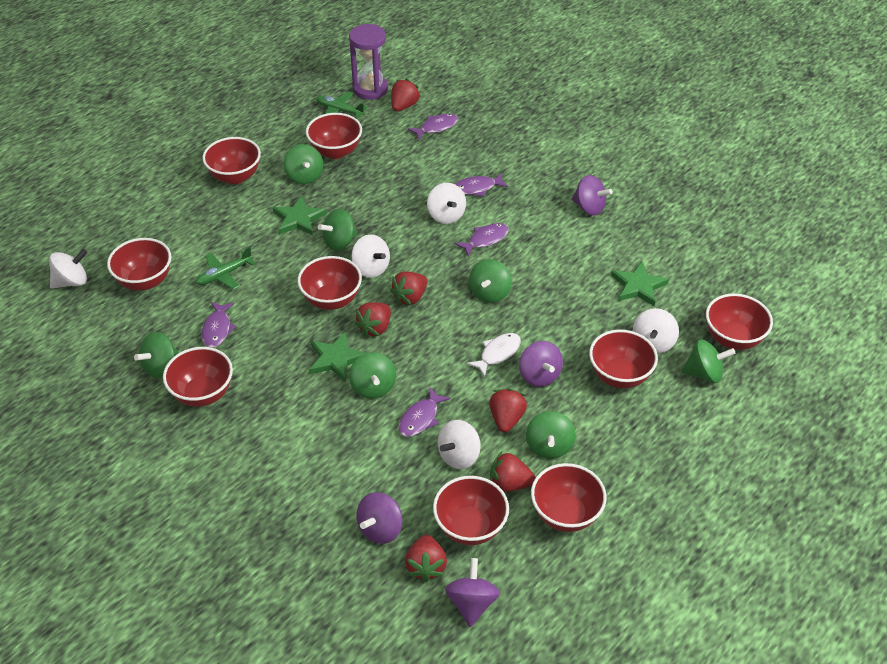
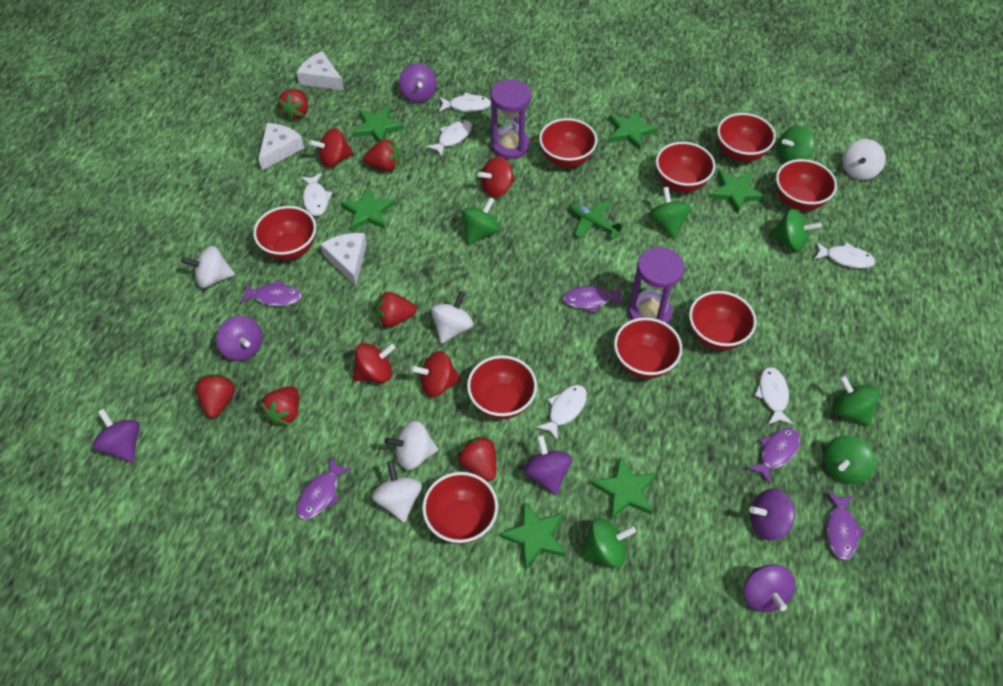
green plane: [196,247,256,290] [316,91,367,119] = 2 -> [569,200,625,239] = 1
green star: [273,196,327,236] [309,332,367,382] [611,261,669,306] = 3 -> [341,187,396,231] [353,106,404,142] [500,502,566,569] [591,457,657,519] [609,110,658,150] [709,171,765,214] = 6
purple hourglass: [349,24,388,100] = 1 -> [491,79,531,159] [628,247,684,324] = 2
purple spinning top: [356,492,403,544] [445,558,500,627] [519,341,563,387] [572,175,613,216] = 4 -> [92,409,140,462] [216,316,262,361] [399,63,437,103] [523,435,572,495] [743,564,795,612] [749,488,795,541] = 6
red spinning top: none = 0 -> [309,128,354,168] [353,343,396,383] [410,351,461,397] [477,156,515,198] = 4
white cheese: none = 0 -> [258,123,304,170] [296,51,344,90] [320,233,367,286] = 3
white fish: [467,333,521,377] = 1 -> [300,173,332,216] [426,120,472,157] [439,92,491,112] [536,385,587,441] [754,367,793,425] [814,241,875,269] = 6

